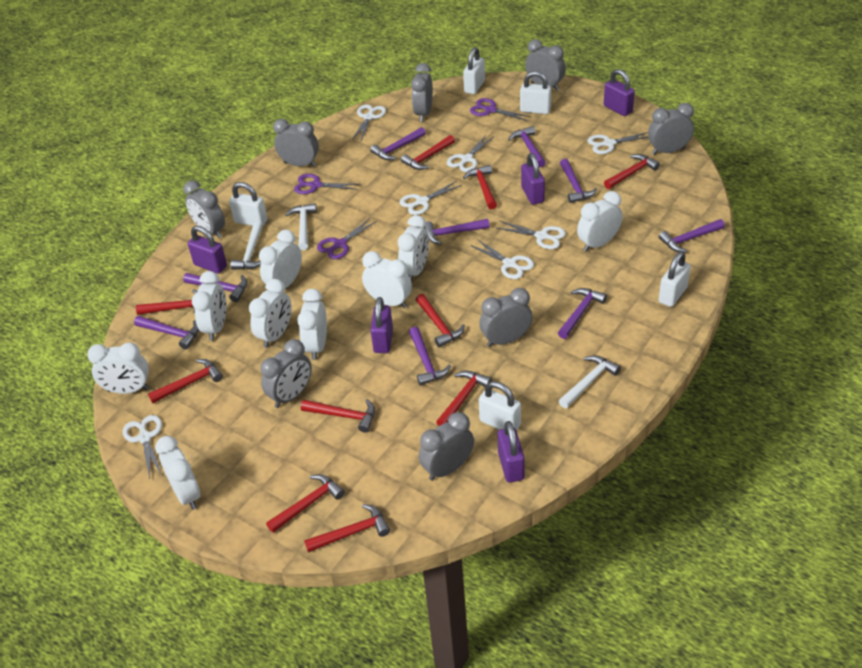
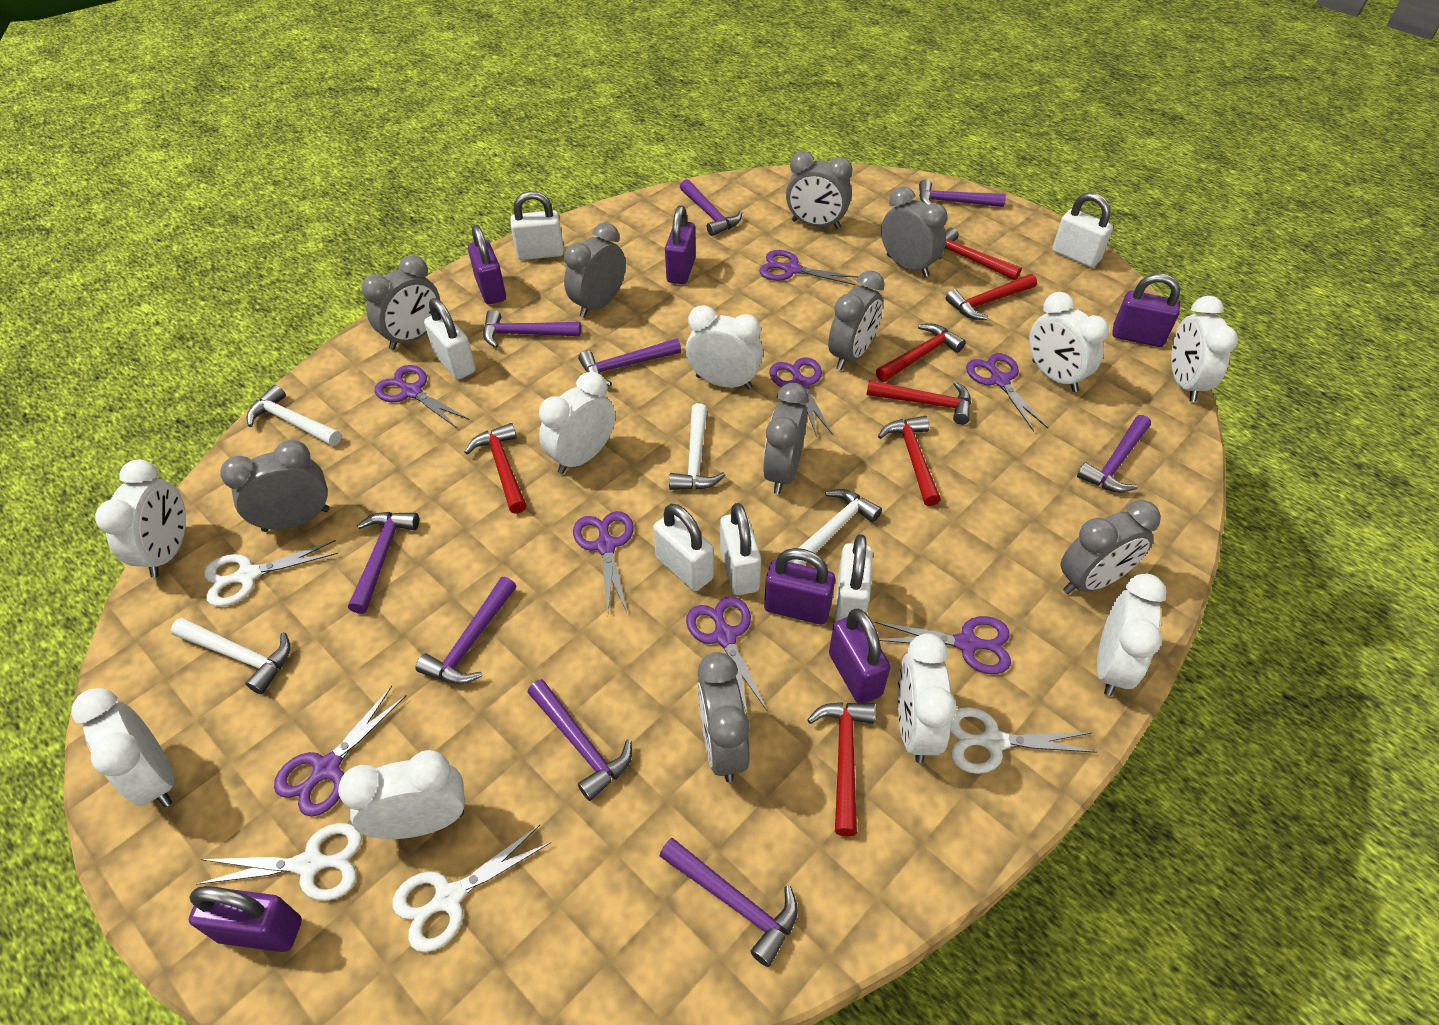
grey clock: [183,180,225,238] [260,339,312,408] [273,119,319,167] [411,63,433,122] [419,412,474,481] [480,288,533,347] [525,39,566,91] [648,103,694,155] = 8 -> [220,440,330,532] [362,255,440,350] [564,222,626,318] [697,652,750,782] [763,383,809,494] [786,151,852,229] [828,270,885,370] [881,186,947,277] [1061,500,1161,594] = 9
purple padlock: [188,226,227,274] [370,297,393,353] [498,421,524,482] [521,153,545,205] [604,69,635,116] = 5 -> [189,886,302,952] [468,225,506,304] [665,205,696,284] [764,548,835,625] [829,609,890,703] [1112,274,1181,347] = 6
purple scissors: [294,174,360,194] [317,218,377,259] [470,98,531,121] = 3 -> [274,686,407,817] [374,365,470,428] [573,511,634,614] [686,596,768,717] [759,250,858,285] [769,357,833,437] [875,616,1011,674] [966,353,1048,431] = 8
red hammer: [136,289,197,315] [148,359,223,403] [266,474,345,533] [301,399,375,433] [304,504,390,553] [401,135,455,170] [416,294,465,347] [436,371,492,426] [463,165,497,209] [604,154,660,189] = 10 -> [465,423,527,514] [807,702,875,836] [866,380,971,425] [876,324,966,382] [878,416,941,506] [939,228,1022,280] [946,274,1037,320] = 7
white hammer: [230,222,262,270] [285,203,317,250] [559,355,621,408] = 3 -> [171,618,290,694] [246,385,341,446] [669,403,726,490] [788,489,882,565] = 4
white padlock: [229,182,267,227] [463,47,485,94] [479,381,521,431] [520,71,551,114] [659,252,691,307] = 5 -> [424,298,476,379] [510,191,564,260] [653,504,714,591] [720,503,761,595] [835,534,873,622] [1052,192,1113,268] = 6
white scissors: [123,415,162,479] [352,105,386,140] [399,181,462,215] [447,135,493,172] [470,239,534,279] [497,221,566,249] [588,132,648,154] = 7 -> [196,823,362,901] [204,540,338,607] [392,825,551,952] [951,707,1097,774] = 4

